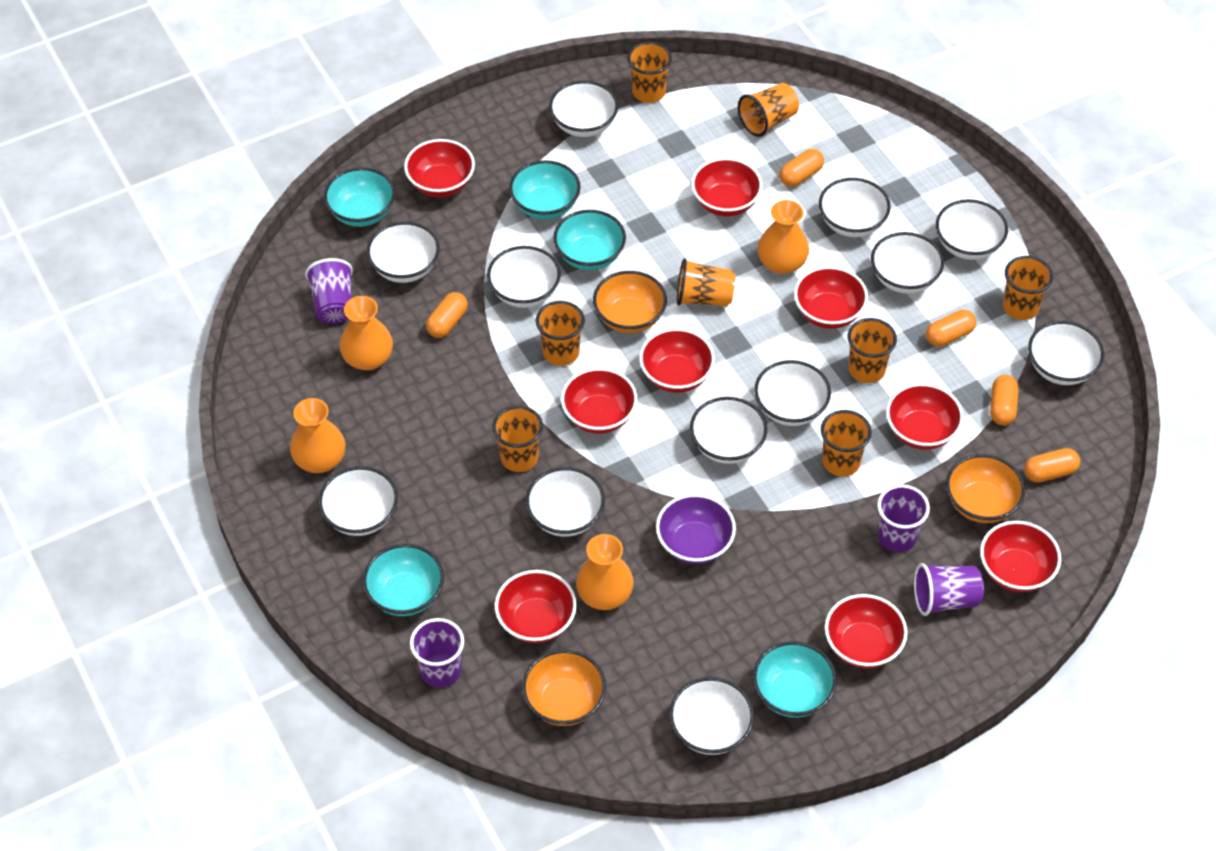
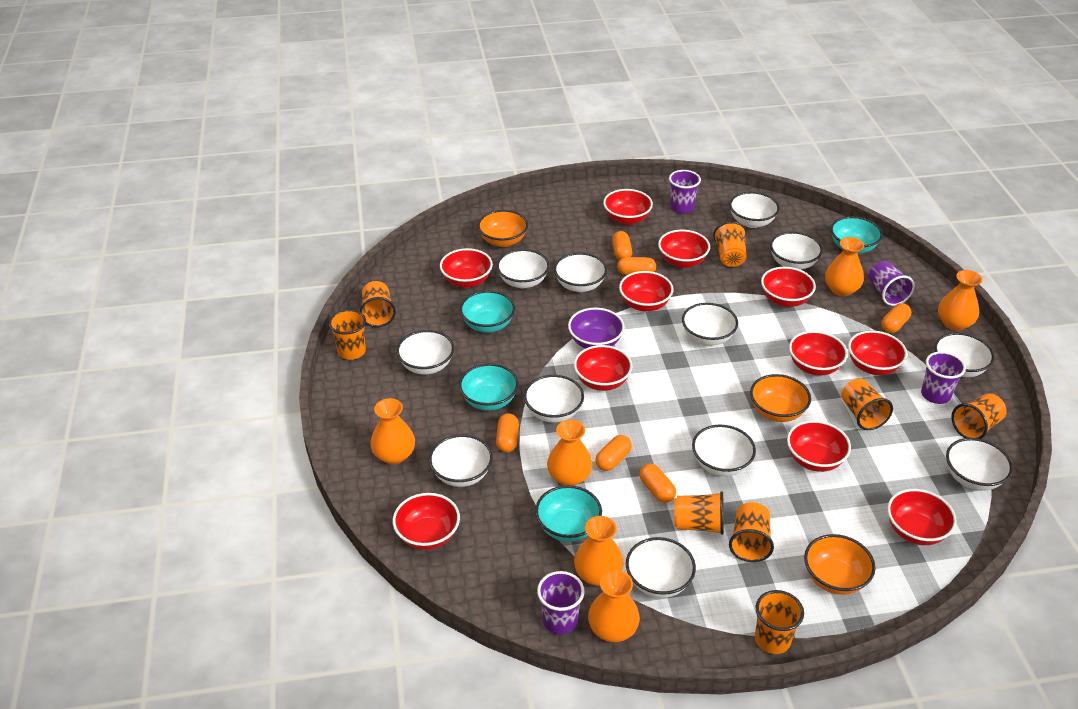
orange capsule: [426,292,468,338] [780,149,824,187] [926,310,976,347] [990,375,1019,425] [1024,448,1080,483] = 5 -> [496,413,519,452] [595,435,632,471] [612,231,632,260] [617,257,656,275] [639,464,676,503] [881,303,911,333] = 6
orange vase: [290,398,346,473] [339,296,393,370] [576,534,634,610] [757,200,809,274] = 4 -> [370,398,415,464] [547,420,593,486] [574,516,624,586] [588,570,640,642] [825,237,864,296] [938,270,982,331] = 6
red bowl: [404,139,475,197] [495,570,577,643] [561,368,637,434] [639,328,715,393] [691,158,762,217] [794,266,868,329] [825,594,908,668] [886,383,963,450] [980,521,1061,592] = 9 -> [393,493,460,550] [440,248,493,288] [574,345,633,391] [603,189,653,225] [619,271,673,312] [658,230,710,268] [761,267,816,307] [787,420,851,472] [789,331,848,375] [848,330,907,375] [887,489,957,545] = 11
turquoise bowl: [324,167,395,227] [363,544,444,616] [509,160,581,220] [553,210,626,270] [753,641,837,718] = 5 -> [459,363,519,411] [460,291,515,333] [535,485,602,542] [831,216,883,254] = 4

